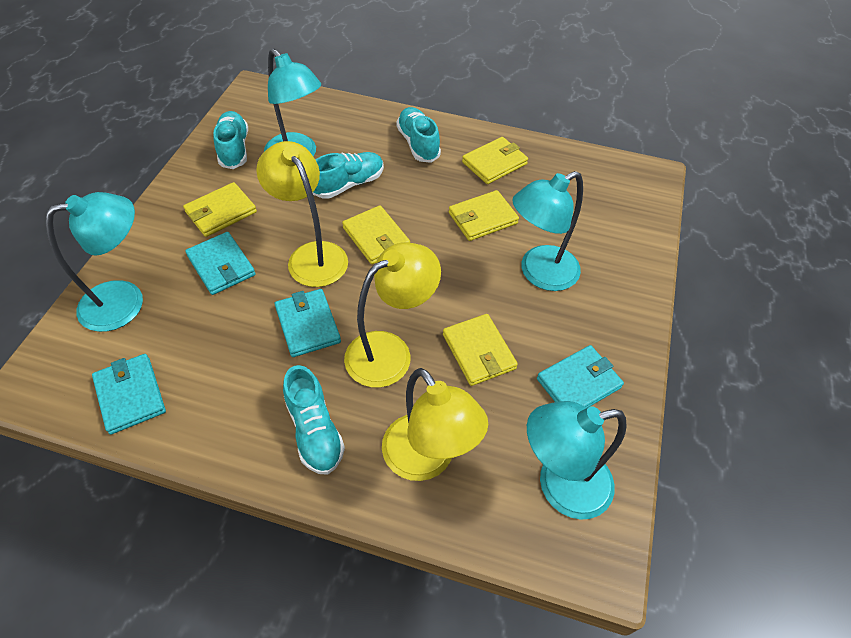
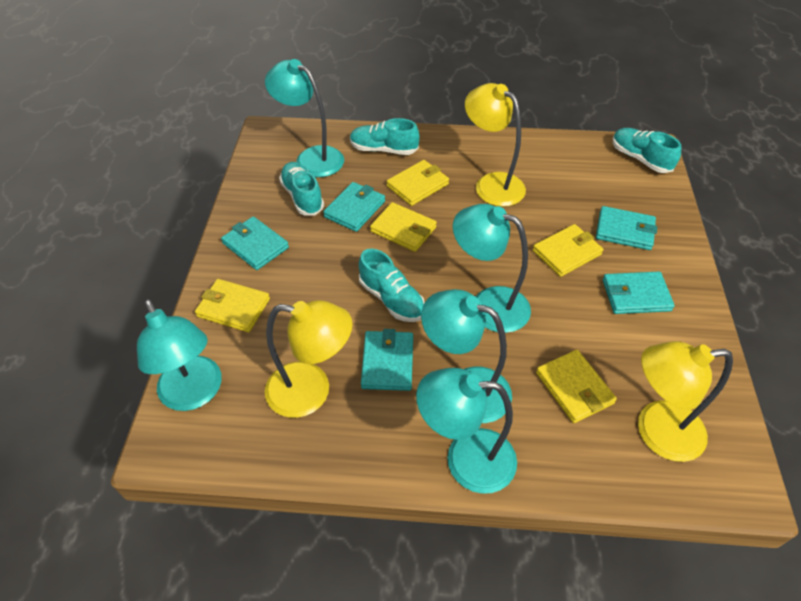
turquoise lamp: [45,192,143,332] [264,49,321,157] [513,171,583,291] [527,401,627,520] = 4 -> [137,299,222,411] [265,59,344,177] [416,368,517,494] [421,289,512,423] [453,204,531,333] = 5
turquoise wallet: [92,354,166,435] [185,232,255,295] [275,289,341,357] [537,345,624,408] = 4 -> [221,216,289,270] [323,182,385,232] [361,329,413,391] [596,206,657,250] [603,272,675,314] = 5

